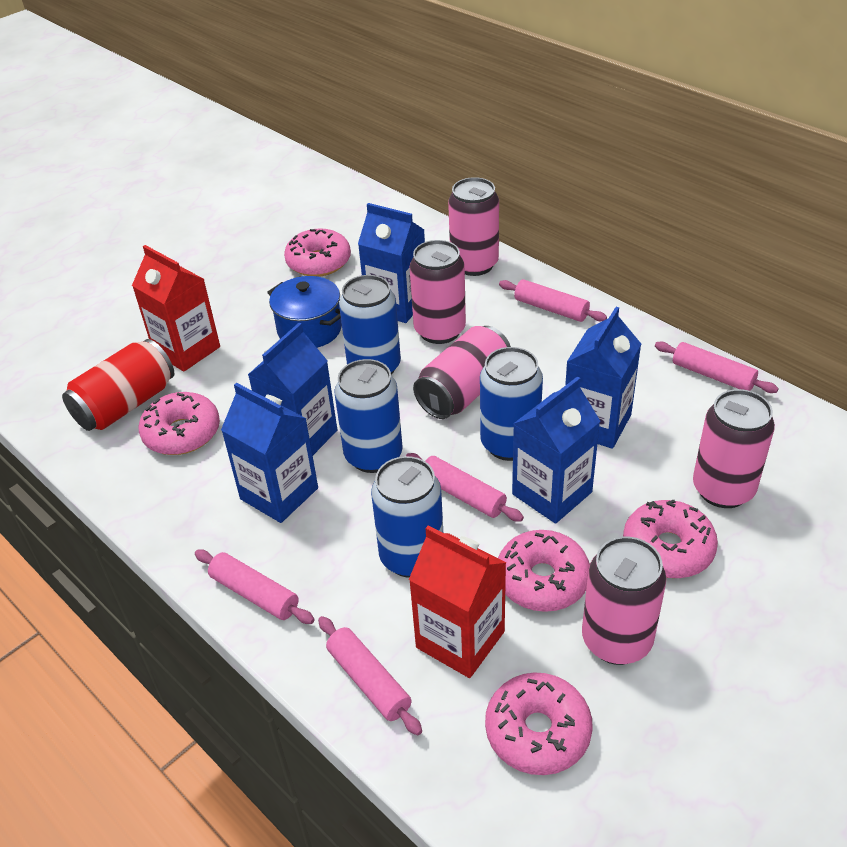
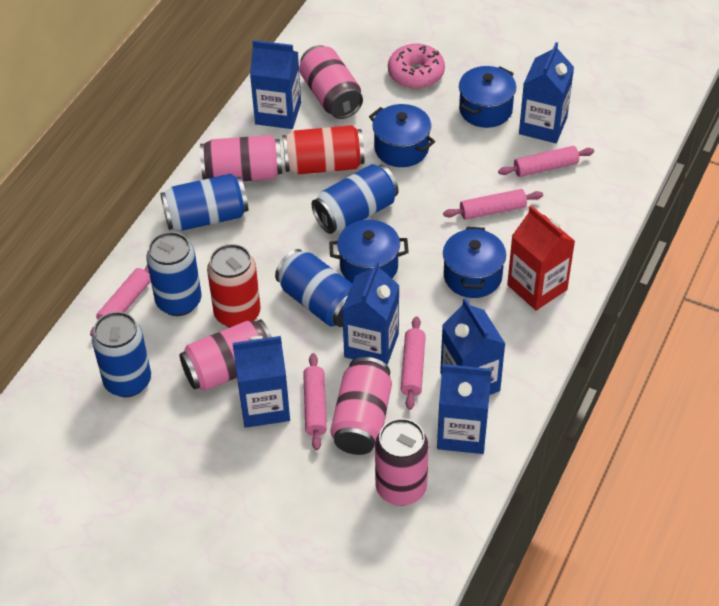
blue can: [334,359,403,473] [339,275,401,375] [371,456,443,578] [480,347,543,461] = 4 -> [92,312,151,397] [146,232,201,316] [160,174,248,231] [275,249,352,327] [312,164,399,234] = 5
blue carton: [221,383,318,523] [248,323,337,455] [358,203,425,323] [512,376,600,524] [565,307,641,449] = 5 -> [233,336,290,428] [250,40,301,129] [342,261,400,365] [437,364,492,454] [440,298,505,395] [519,42,574,143] = 6
blue pot: [267,276,342,348] = 1 -> [329,220,409,283] [369,104,435,167] [443,227,506,298] [459,66,516,128] = 4
pink donut: [139,392,220,455] [284,228,351,277] [485,673,593,775] [498,530,590,612] [623,500,718,578] = 5 -> [388,43,445,89] = 1
red can: [62,339,174,431] = 1 -> [207,244,261,328] [282,125,365,174] = 2
red carton: [132,245,220,372] [409,526,506,678] = 2 -> [507,205,575,311] = 1

